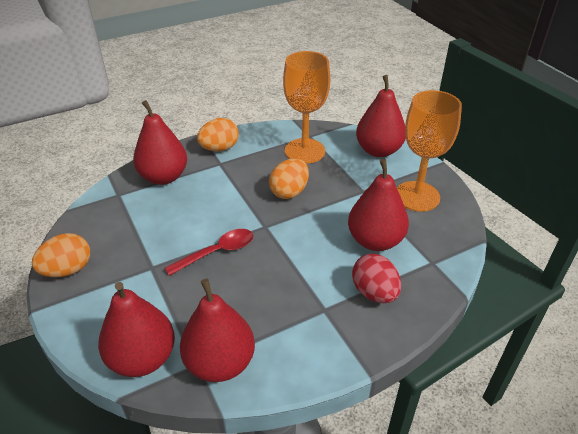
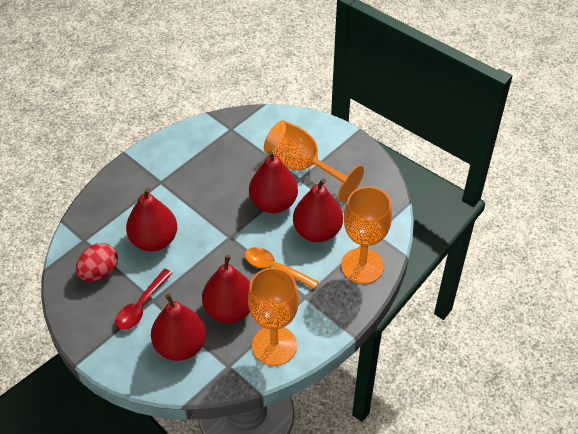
orange egg: [32,233,90,277] [197,118,239,151] [269,158,309,199] = 3 -> none = 0
orange goblet: [283,51,330,164] [397,90,462,212] = 2 -> [248,267,299,366] [264,120,364,202] [341,186,392,284] = 3
orange spoon: none = 0 -> [245,247,319,289] = 1

